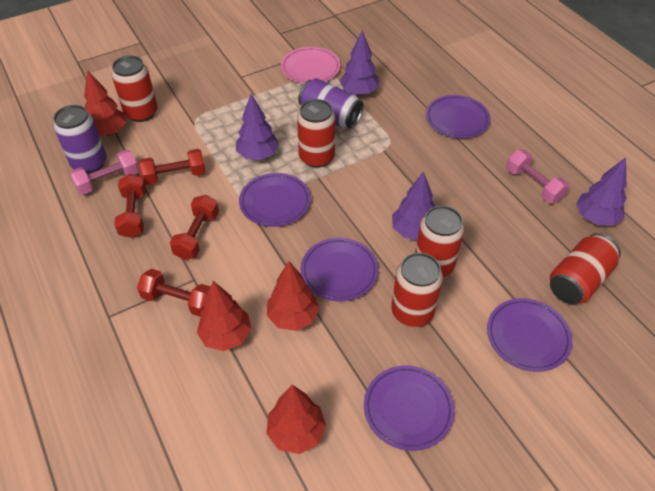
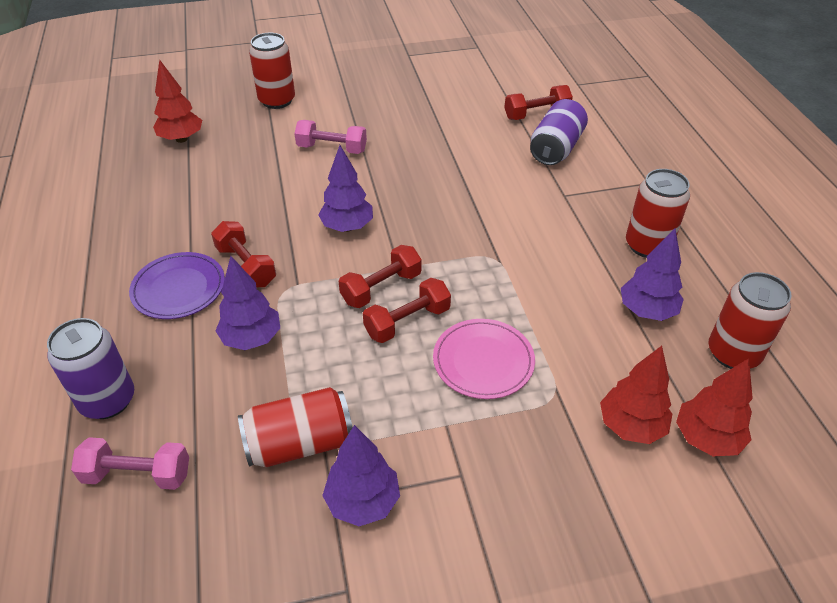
purple plate: [239,173,311,227] [301,238,379,301] [364,365,455,451] [426,95,491,138] [487,298,572,372] = 5 -> [129,252,225,319] = 1
red can: [112,55,157,122] [297,99,335,168] [391,252,443,327] [415,205,464,277] [550,233,621,304] = 5 -> [238,387,353,467] [249,33,295,109] [626,169,690,258] [709,272,791,369] = 4
red tree: [84,70,126,136] [197,281,251,351] [266,385,326,454] [267,261,319,331] = 4 -> [153,60,202,143] [600,346,672,444] [676,359,753,456] = 3

